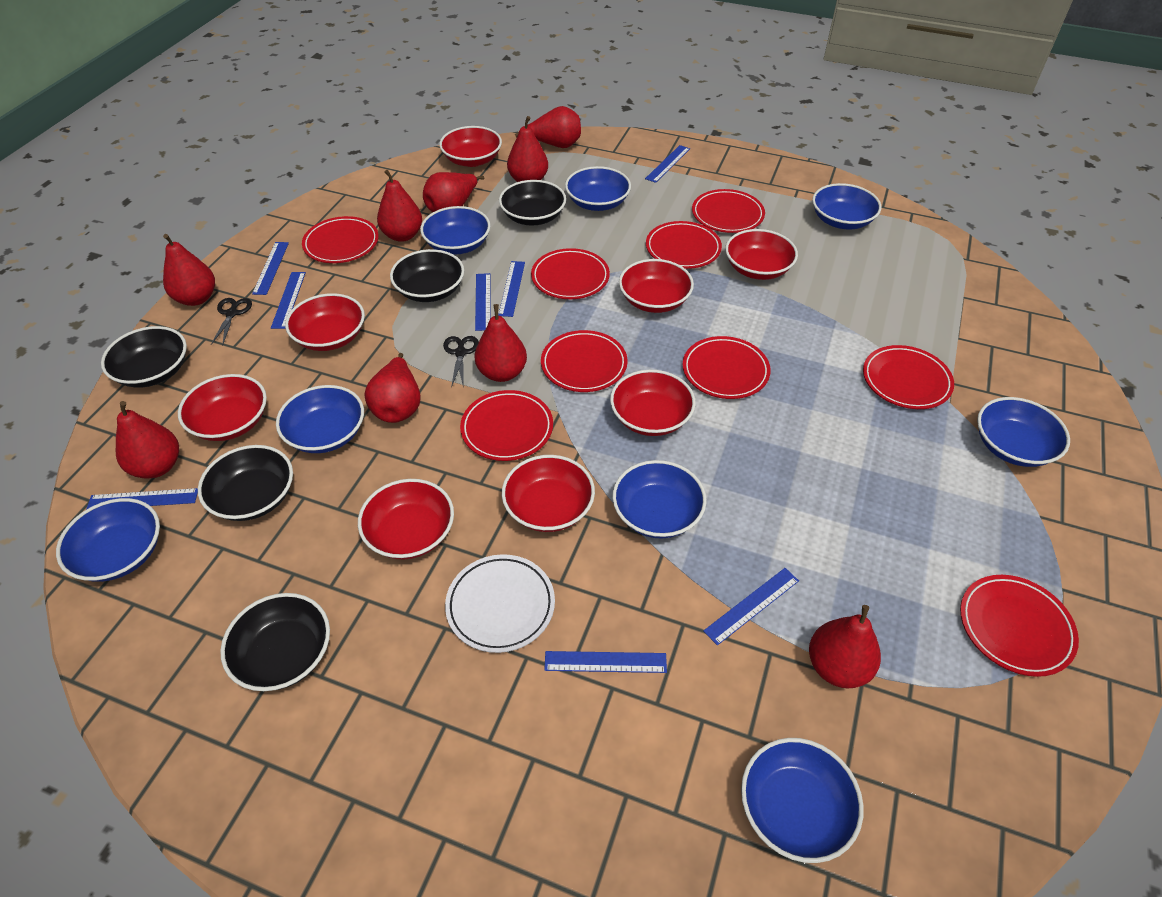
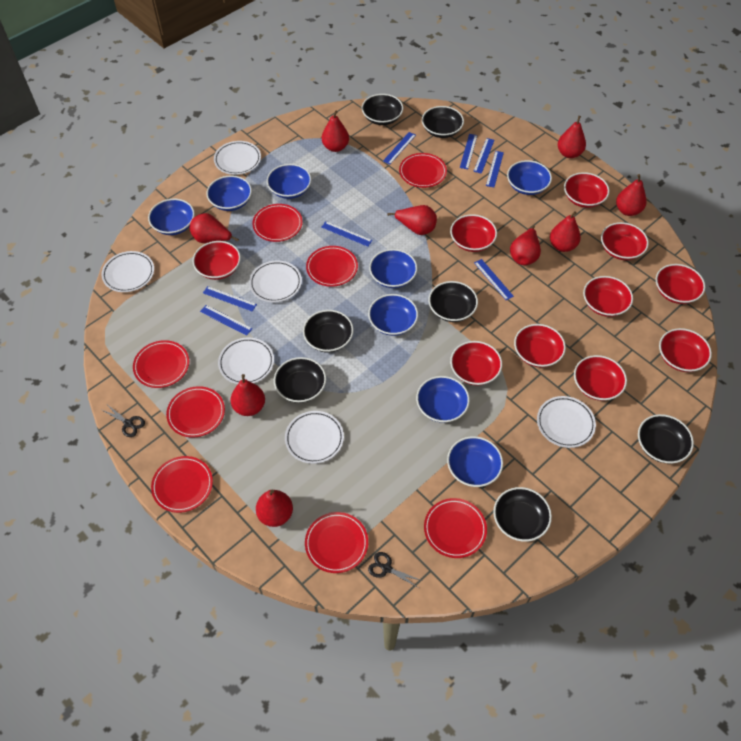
black bowl: [101,326,187,388] [198,445,293,521] [220,593,330,691] [390,249,464,302] [499,180,566,226] = 5 -> [274,357,326,403] [303,310,354,353] [362,94,403,125] [422,106,464,138] [429,281,478,322] [493,487,552,542] [638,414,694,464] = 7
red bowl: [178,374,267,441] [285,293,365,351] [358,479,454,559] [439,126,502,167] [502,455,595,532] [610,370,696,436] [619,259,694,313] [725,229,798,280] = 8 -> [193,241,241,280] [450,214,497,252] [450,341,502,386] [514,324,566,367] [564,172,609,208] [574,355,627,401] [583,276,633,317] [601,222,649,260] [656,264,705,304] [659,328,712,372] = 10
red plate: [302,216,379,263] [460,390,553,461] [531,248,610,299] [541,330,628,392] [646,221,722,269] [683,336,771,399] [692,189,765,233] [863,345,954,409] [960,575,1079,677] = 9 -> [133,340,189,388] [151,456,213,513] [166,386,225,438] [252,204,303,242] [305,512,368,573] [306,246,358,287] [399,153,447,188] [424,498,487,558] = 8
white plate: [445,554,555,653] = 1 -> [101,251,154,292] [214,141,261,175] [218,337,274,384] [249,261,302,302] [285,411,344,464] [537,396,596,448] = 6

